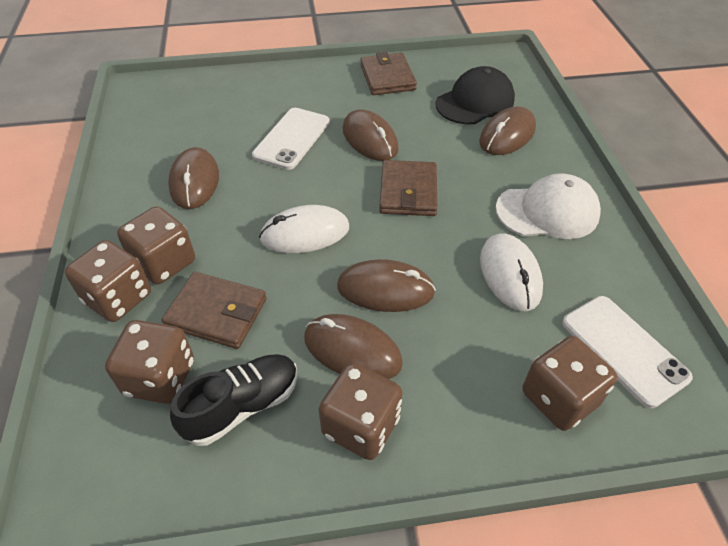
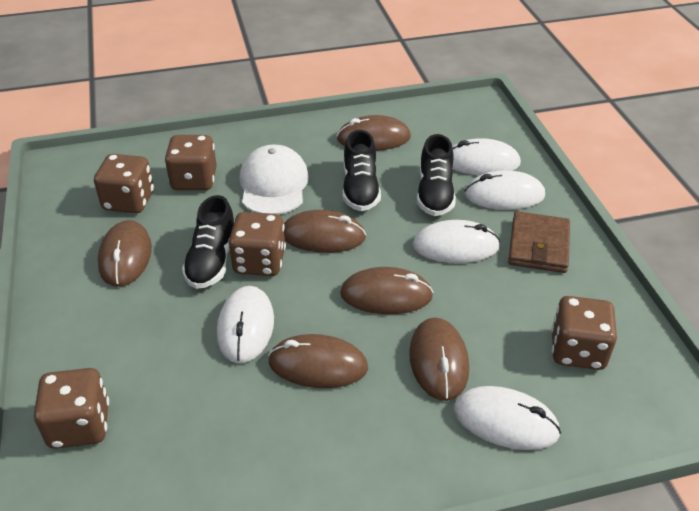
black cap: [435,66,515,124] = 1 -> none = 0
black shoe: [170,354,298,446] = 1 -> [182,195,234,289] [343,130,381,211] [417,134,456,216] = 3
brown mouse: [168,147,219,209] [304,314,403,379] [337,259,436,312] [342,109,399,161] [479,107,536,155] = 5 -> [98,220,152,287] [268,334,368,388] [284,210,366,253] [337,115,411,151] [340,267,433,314] [409,317,469,401] = 6
brown wallet: [161,272,267,349] [360,52,417,95] [379,160,437,216] = 3 -> [508,211,570,273] = 1
white mouse: [259,205,349,253] [480,233,543,311] = 2 -> [217,286,274,363] [413,220,500,263] [452,138,521,175] [454,386,561,450] [464,170,545,210] = 5
white phone: [252,108,330,170] [562,296,693,408] = 2 -> none = 0

